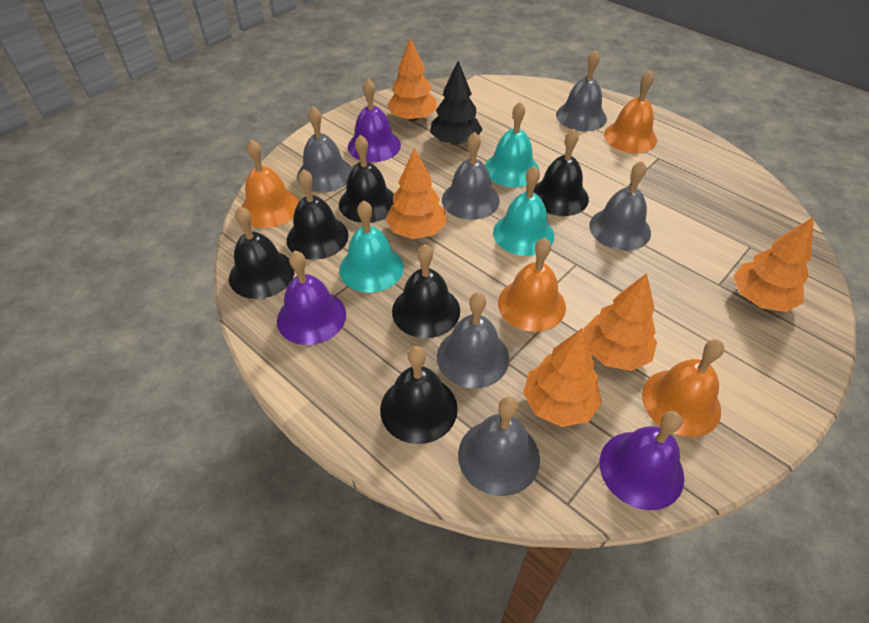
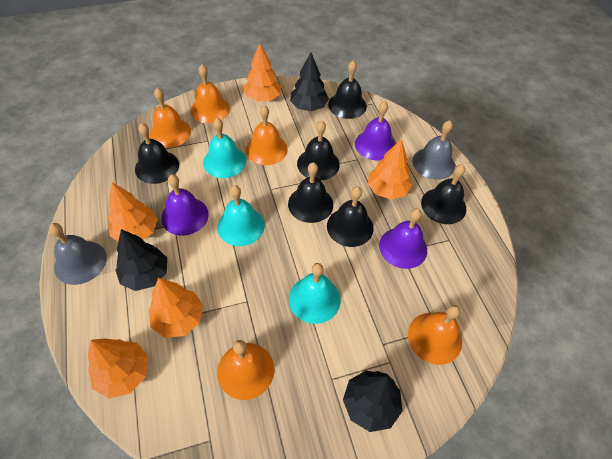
black tree: [430,61,483,145] = 1 -> [115,229,167,291] [290,53,329,111] [343,370,402,432] = 3
grey bell: [297,107,352,192] [437,292,509,388] [442,132,500,220] [458,397,540,496] [556,50,607,131] [589,161,651,251] = 6 -> [49,223,107,285] [413,120,455,180] = 2
orange bell: [241,139,299,228] [498,238,566,332] [604,70,657,153] [642,339,724,437] = 4 -> [149,88,191,148] [190,64,230,123] [217,340,274,400] [246,105,288,165] [408,305,462,365] = 5

